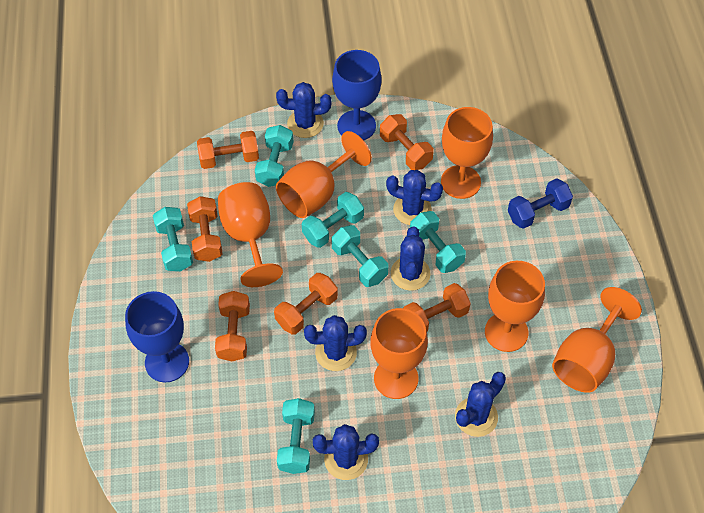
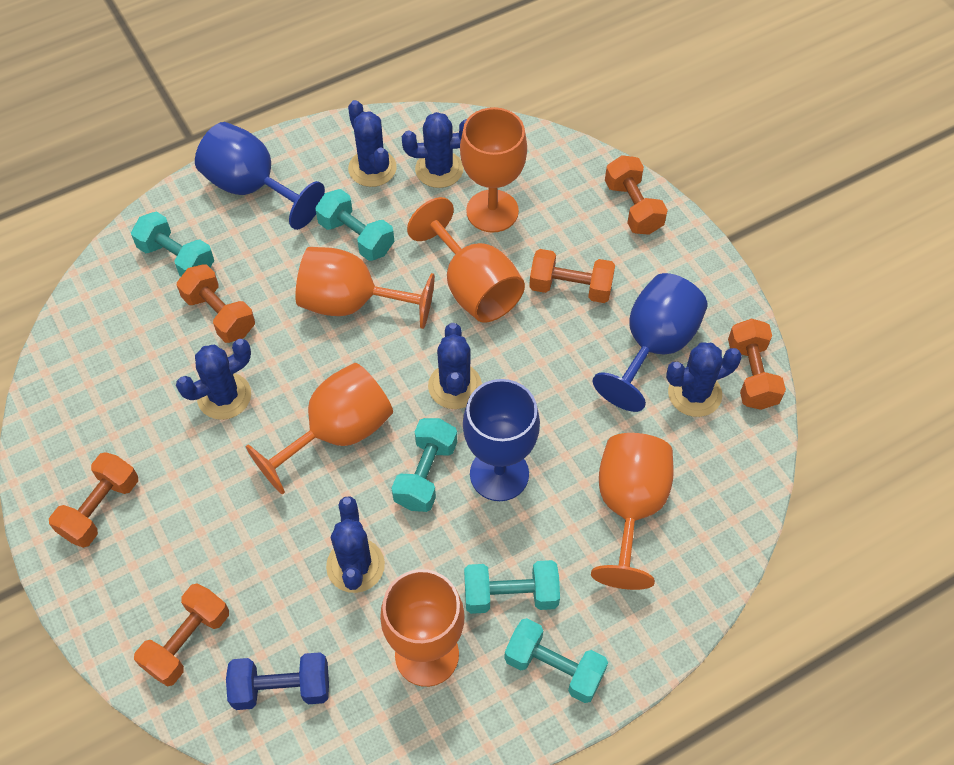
blue goblet: [125,291,189,382] [332,50,382,141] = 2 -> [195,122,325,230] [463,379,540,501] [593,273,708,412] = 3
turquoise dumbbell: [153,207,193,271] [255,125,293,187] [277,398,315,474] [302,192,364,248] [332,225,388,287] [410,211,466,273] = 6 -> [131,211,214,276] [315,189,394,261] [392,418,457,512] [464,560,560,614] [504,618,608,703] = 5

